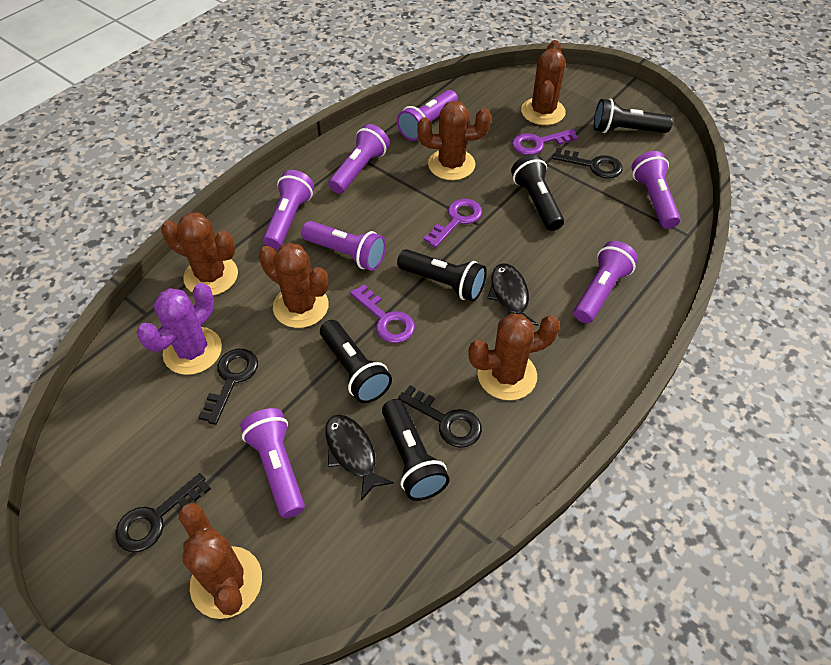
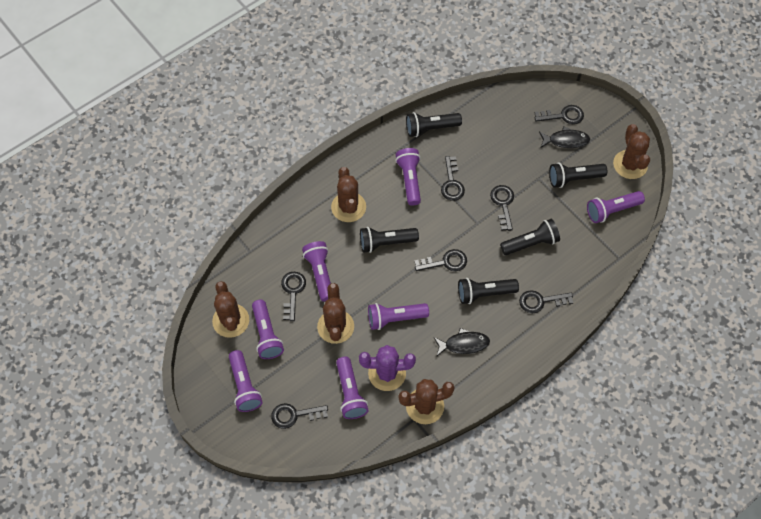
black key: [115,473,211,552] [198,349,258,425] [398,385,482,448] [552,148,623,178] = 4 -> [271,403,328,429] [281,272,306,321] [414,249,467,271] [441,156,465,201] [490,185,514,231] [519,290,573,313] [535,105,584,124] = 7
brown cactus: [161,212,238,296] [179,503,262,619] [259,243,329,328] [417,101,491,180] [468,313,560,400] [521,40,566,125] = 6 -> [212,281,249,338] [317,283,354,344] [331,167,366,222] [398,379,455,424] [613,124,650,179] = 5
purple key: [350,284,415,343] [424,199,482,248] [512,129,578,155] = 3 -> none = 0

